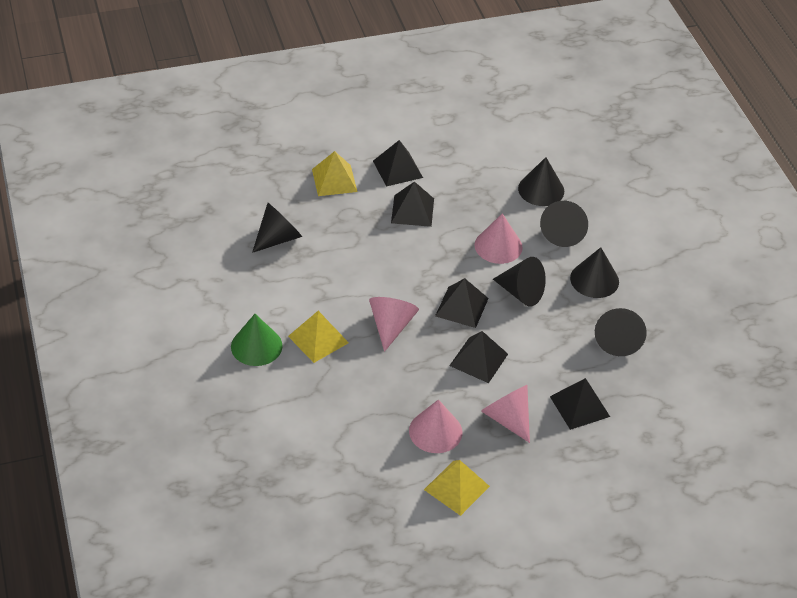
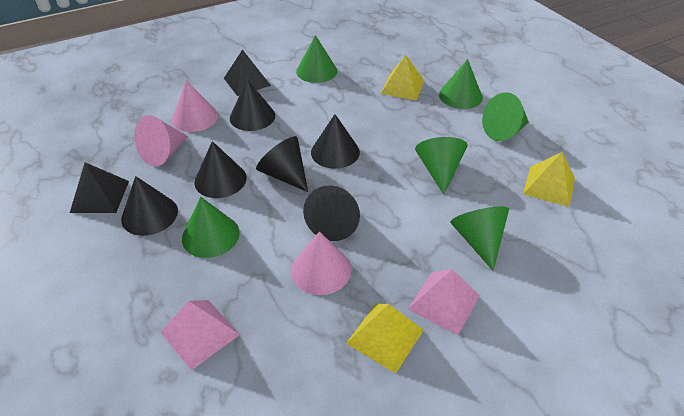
black pyramid: [373,140,423,186] [391,181,434,227] [435,278,489,328] [449,331,508,383] [550,378,610,430] = 5 -> [70,162,129,213] [224,49,271,96] = 2
green cone: [231,314,283,366] = 1 -> [182,197,240,258] [296,35,337,83] [415,137,467,194] [439,59,483,109] [450,206,509,271] [482,92,529,141] = 6
pink cone: [369,297,419,352] [409,399,462,453] [474,213,523,264] [481,385,530,443] = 4 -> [134,115,188,166] [172,80,218,132] [291,232,351,295] = 3
pink pyramid: none = 0 -> [161,300,240,370] [408,269,480,335] = 2

